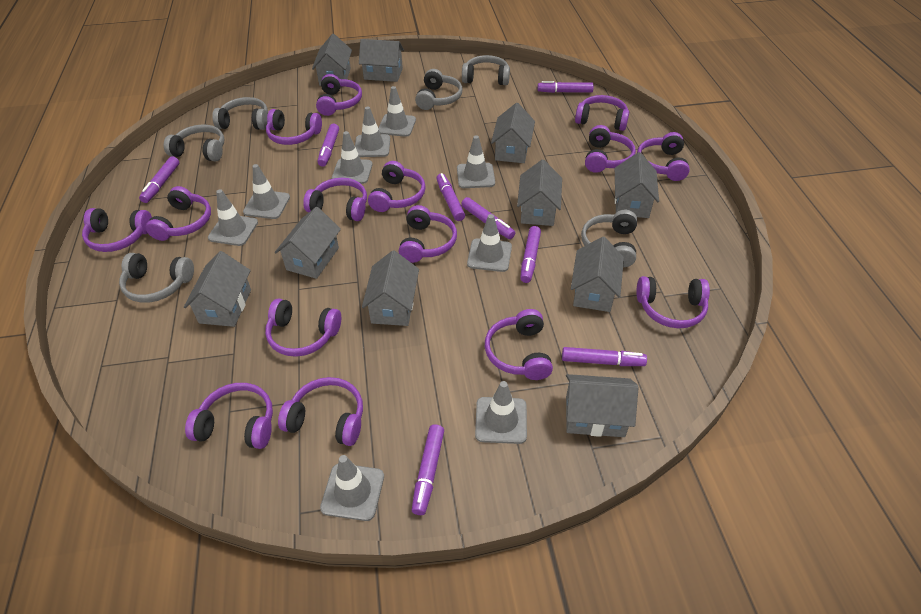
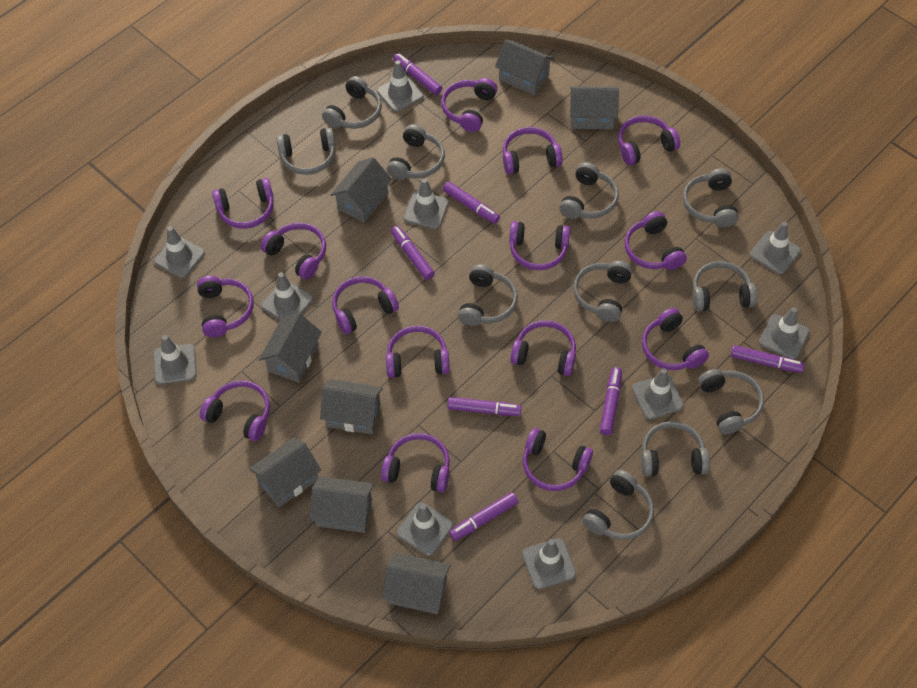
grey headphones: [119,253,194,303] [164,125,224,161] [212,97,268,130] [415,69,463,110] [462,55,510,85] [581,210,637,267] = 6 -> [277,127,336,175] [322,76,382,129] [387,124,445,180] [458,264,518,326] [559,162,619,219] [573,261,632,322] [582,470,654,540] [641,421,710,477] [683,168,739,227] [692,261,757,311] [698,369,764,434] = 11
grey house: [184,251,251,327] [275,207,341,279] [312,34,352,86] [359,39,404,82] [362,250,419,326] [491,103,535,163] [517,159,562,226] [566,374,639,437] [571,237,624,312] [615,152,659,218] = 10 -> [249,437,321,508] [259,313,322,383] [310,476,374,533] [320,379,383,434] [330,157,392,223] [382,552,451,614] [495,40,554,95] [570,86,619,130] = 8
grey traffic cone: [208,189,258,246] [243,164,290,219] [320,455,384,521] [331,131,373,184] [355,106,390,157] [378,86,416,137] [457,135,495,188] [467,214,512,272] [475,381,527,444] = 9 -> [153,335,197,384] [154,226,205,278] [261,272,313,320] [377,60,423,112] [397,502,453,556] [403,179,449,229] [522,538,576,589] [632,368,684,420] [750,221,801,274] [759,307,810,359] = 10
purple marker: [139,156,179,203] [318,124,339,167] [412,424,444,515] [436,173,465,221] [461,197,515,239] [520,226,541,283] [537,81,594,93] [562,347,647,366] = 8 -> [391,226,435,280] [393,53,442,95] [443,181,500,224] [447,397,521,416] [449,492,518,541] [600,367,622,435] [731,345,805,373] = 7

